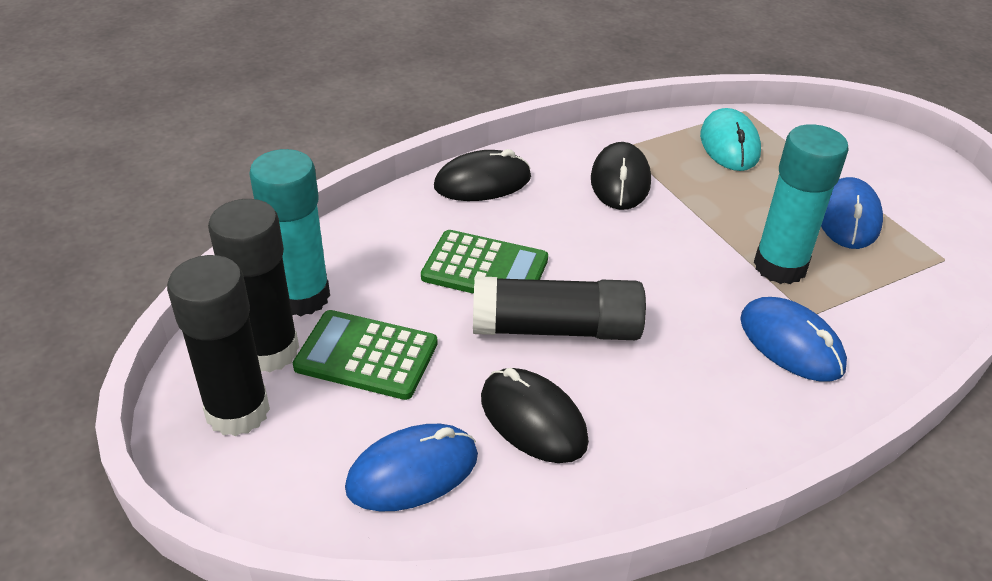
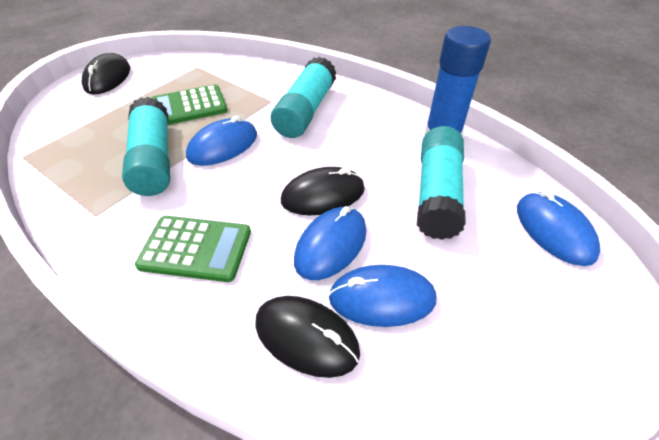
black glue stick: [167,255,270,436] [208,199,299,372] [473,276,646,340] = 3 -> none = 0
blue glue stick: none = 0 -> [424,26,491,136] = 1
blue mouse: [345,424,478,512] [740,297,847,381] [821,177,883,249] = 3 -> [186,116,257,166] [294,206,367,280] [328,265,436,327] [517,191,601,266] = 4
turquoise glue stick: [249,149,330,316] [754,124,849,284] = 2 -> [122,97,170,196] [271,57,337,138] [417,126,466,240] = 3
turquoise mouse: [700,108,761,171] = 1 -> none = 0

